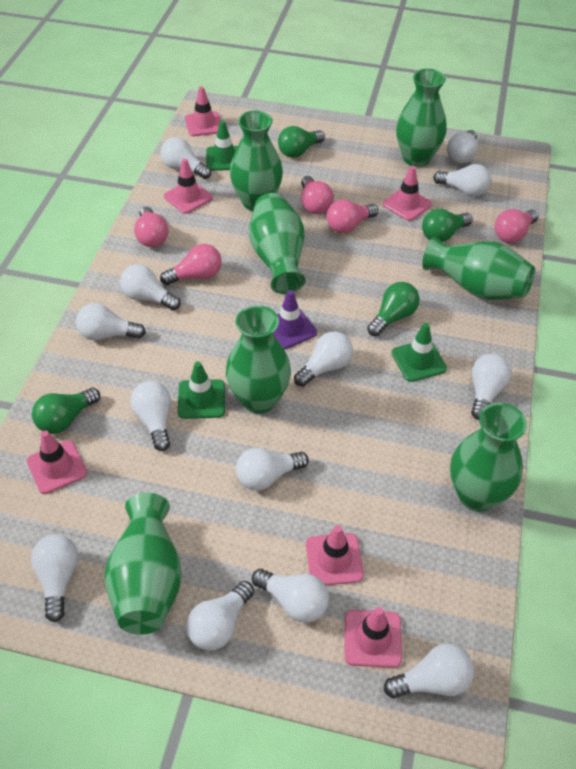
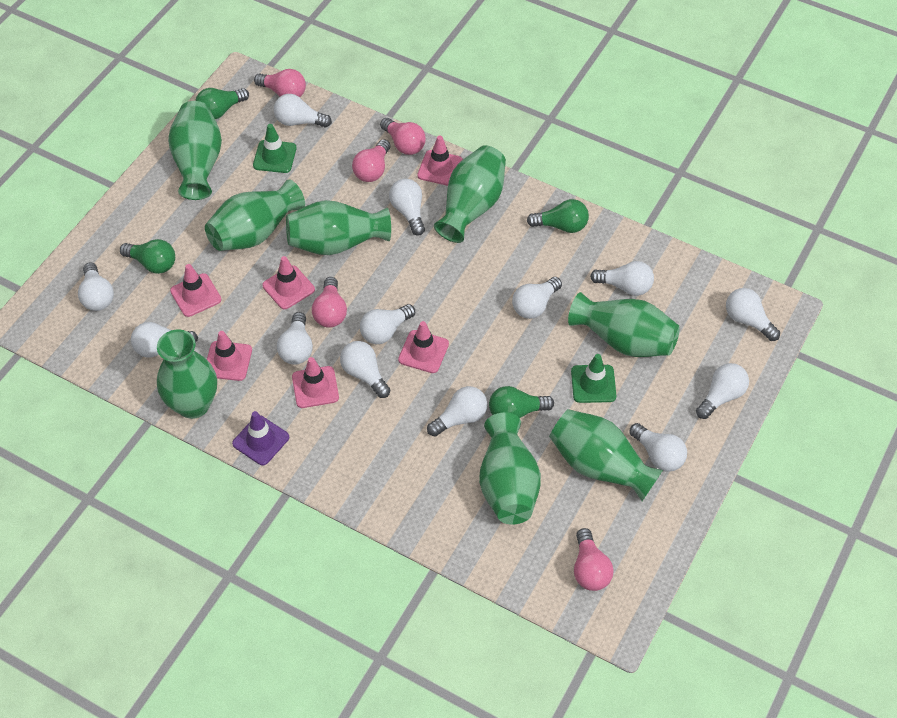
green traffic cone: [178,361,225,419] [206,120,238,171] [392,323,447,382] = 3 -> [253,124,296,173] [571,354,617,403] = 2
green vase: [104,493,182,635] [226,305,291,414] [230,111,283,211] [249,193,306,294] [396,69,446,167] [422,237,535,300] [450,403,527,512] = 7 -> [157,329,217,419] [168,101,222,200] [205,179,305,251] [286,200,391,255] [434,145,506,243] [479,412,541,525] [549,409,663,501] [568,292,680,357] = 8

